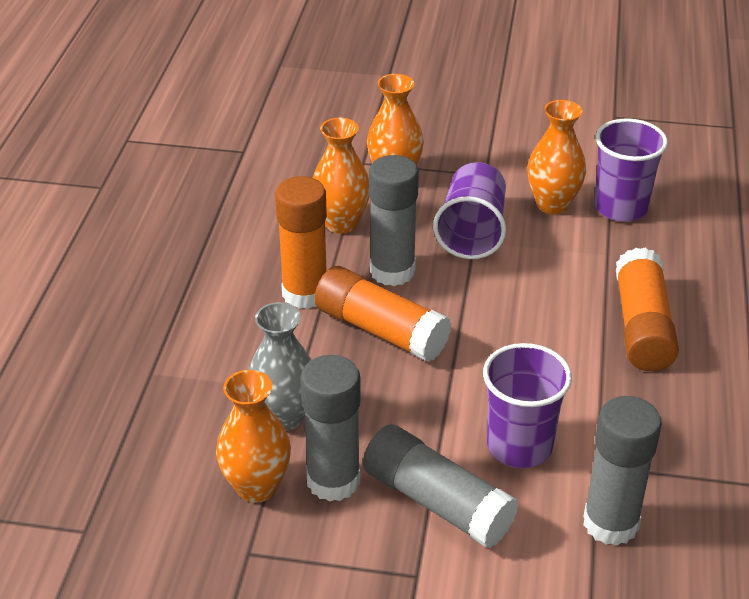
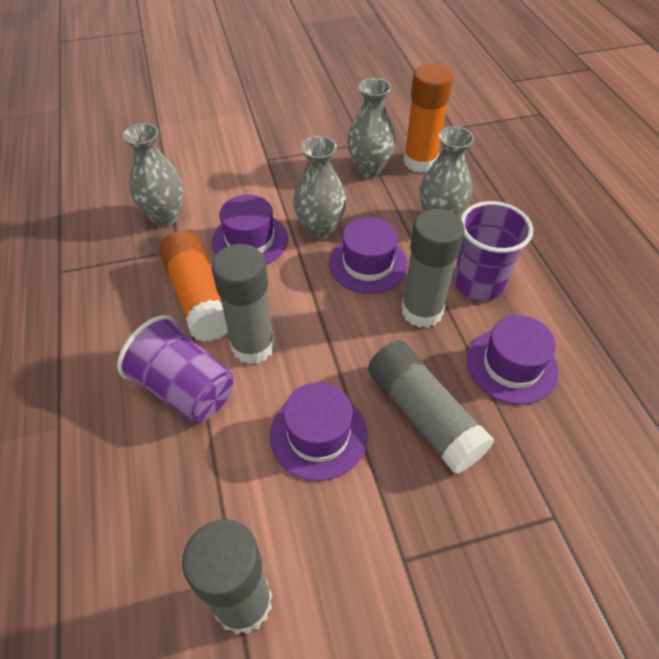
grey vase: [248,302,311,431] = 1 -> [123,123,184,226] [293,136,346,240] [347,78,395,178] [419,127,474,217] = 4
orange glue stick: [275,176,327,309] [315,266,451,362] [616,248,679,371] = 3 -> [159,231,228,342] [403,64,453,173] = 2
orange vase: [216,370,291,503] [313,118,369,233] [367,74,424,165] [527,100,586,214] = 4 -> none = 0
purple cup: [433,162,506,259] [483,343,572,468] [594,118,668,222] = 3 -> [117,315,234,423] [454,201,533,301] = 2
purple hat: none = 0 -> [212,195,288,264] [270,382,368,481] [329,217,408,294] [467,315,559,405] = 4

